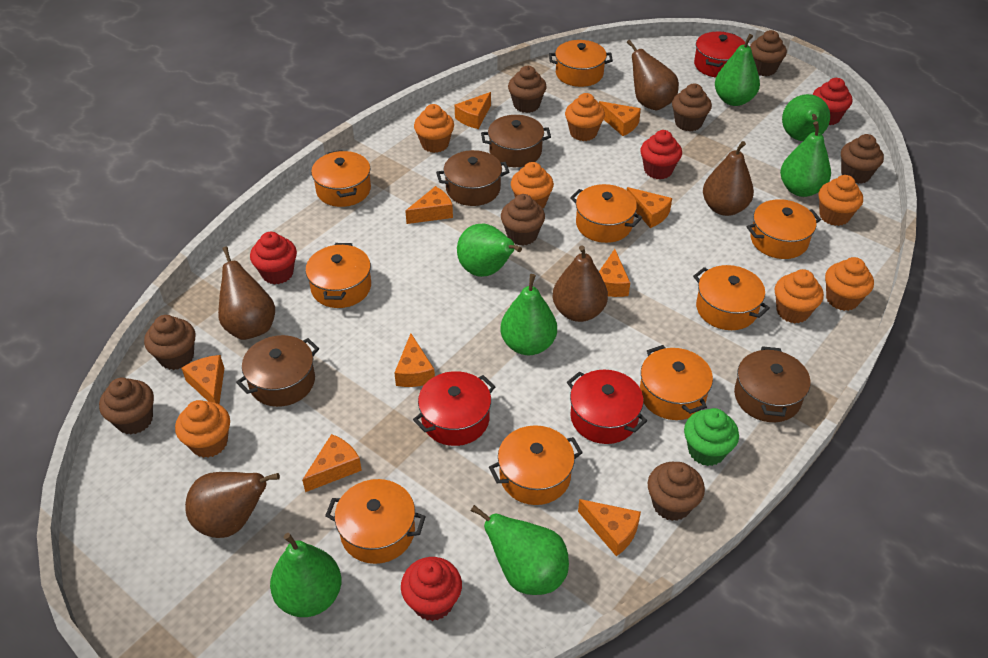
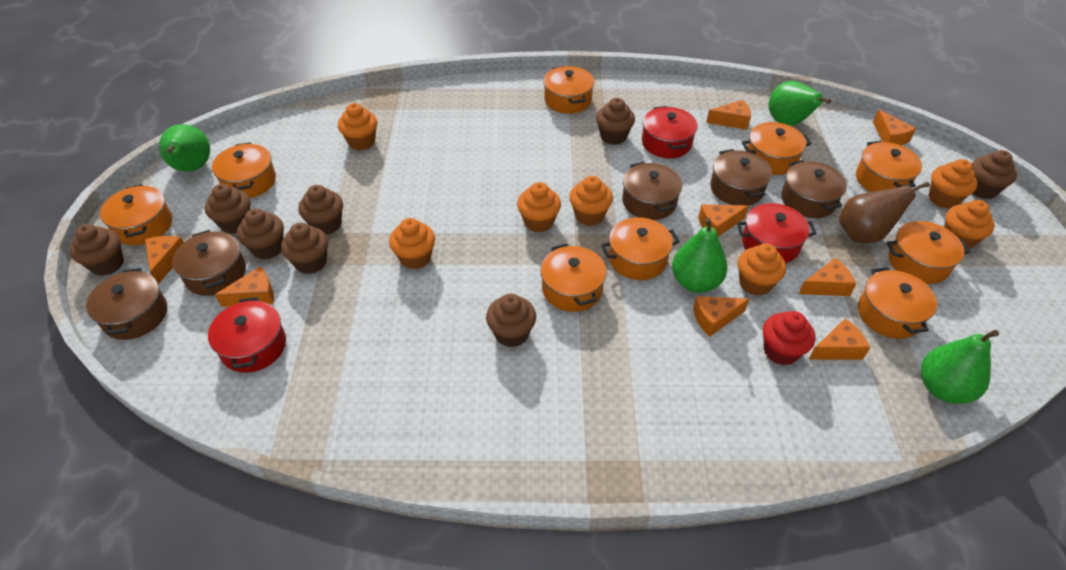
brown pear: [185,472,280,538] [218,246,275,340] [553,245,608,322] [627,40,679,110] [703,141,754,216] = 5 -> [839,182,930,243] = 1
brown pot: [236,335,319,407] [436,150,509,206] [481,115,551,167] [734,346,811,422] = 4 -> [86,268,167,340] [172,230,246,296] [622,162,682,220] [710,149,772,206] [781,160,847,218] = 5
green cupcake: [684,408,739,466] = 1 -> none = 0
green pear: [270,533,341,617] [457,223,522,277] [471,505,569,595] [501,274,557,355] [715,34,760,106] [780,121,831,197] [782,94,830,141] = 7 -> [159,124,210,172] [672,217,728,293] [769,81,831,126] [921,330,999,404] = 4
orange cheese: [181,355,224,404] [302,434,362,492] [395,333,435,387] [406,186,453,224] [455,92,491,129] [578,499,641,556] [599,101,641,136] [599,249,630,297] [627,187,672,228] = 9 -> [145,236,184,284] [215,266,274,307] [693,296,749,337] [698,204,749,237] [706,100,751,130] [799,258,856,296] [808,318,870,360] [873,109,916,146] = 8
red cupcake: [250,232,297,285] [401,557,462,621] [640,130,682,179] [813,78,852,125] = 4 -> [763,311,815,365] = 1

